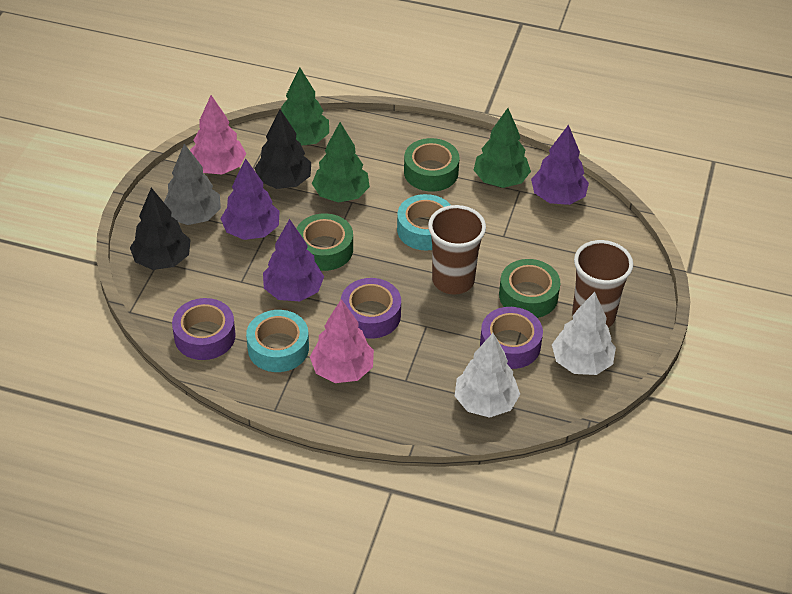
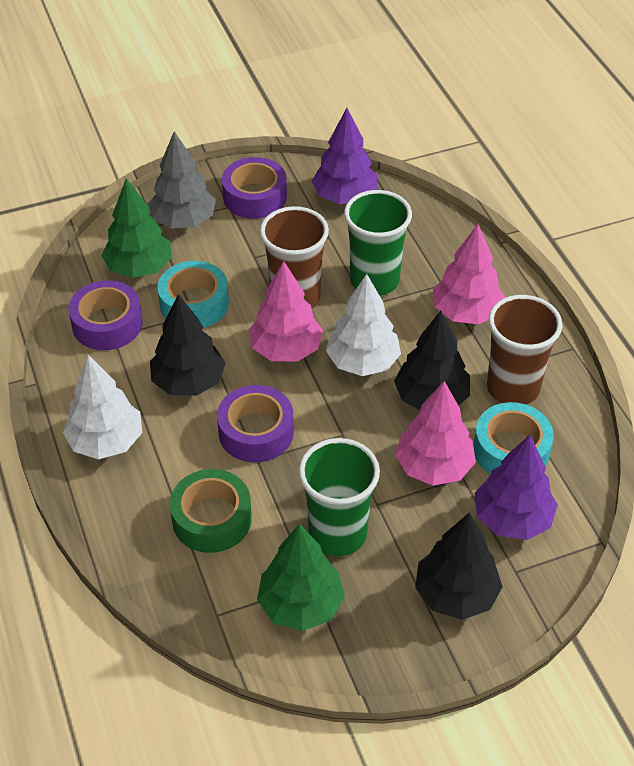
black tree: [130,188,190,270] [254,109,311,189] = 2 -> [150,294,226,396] [394,311,470,410] [415,513,503,620] = 3
green cup: none = 0 -> [299,438,380,556] [344,190,412,296] = 2
green tape: [296,213,353,271] [404,138,459,191] [499,259,560,318] = 3 -> [170,469,252,553] = 1
green tree: [281,67,329,146] [312,122,370,203] [474,108,531,188] = 3 -> [101,178,172,278] [257,524,345,631] = 2
pink tree: [190,95,246,174] [310,299,374,383] = 2 -> [249,261,323,362] [395,381,476,486] [433,224,505,324] = 3
purple tree: [220,158,280,240] [263,219,324,301] [531,124,589,205] = 3 -> [311,108,377,204] [475,435,558,540] = 2

